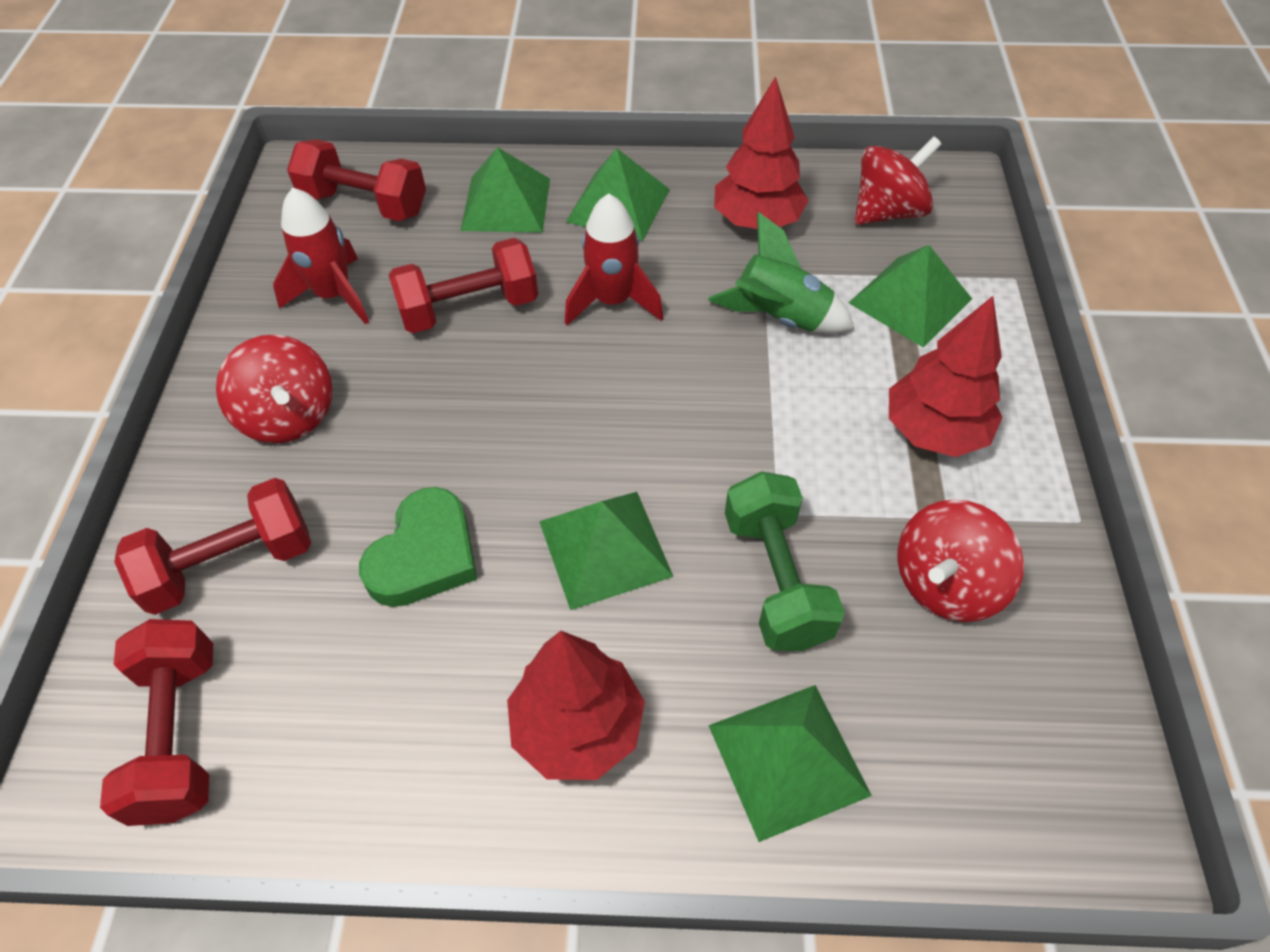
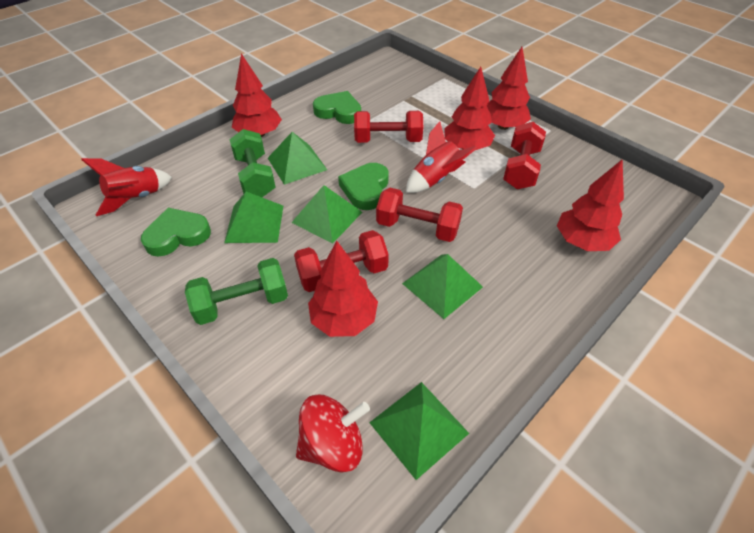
green dumbbell: [725,471,845,651] = 1 -> [185,258,288,325] [229,129,276,197] = 2
green heart: [359,487,477,607] = 1 -> [141,208,211,257] [313,91,361,124] [338,163,389,210] = 3
green rocket: [708,212,854,333] = 1 -> none = 0
red spinning top: [216,335,332,443] [855,136,942,225] [897,499,1024,622] = 3 -> [296,395,370,473] = 1
red tree: [507,631,645,780] [714,76,808,229] [889,296,1003,457] = 3 -> [232,53,282,137] [308,241,378,337] [444,67,495,150] [486,47,531,130] [557,159,624,251] = 5

